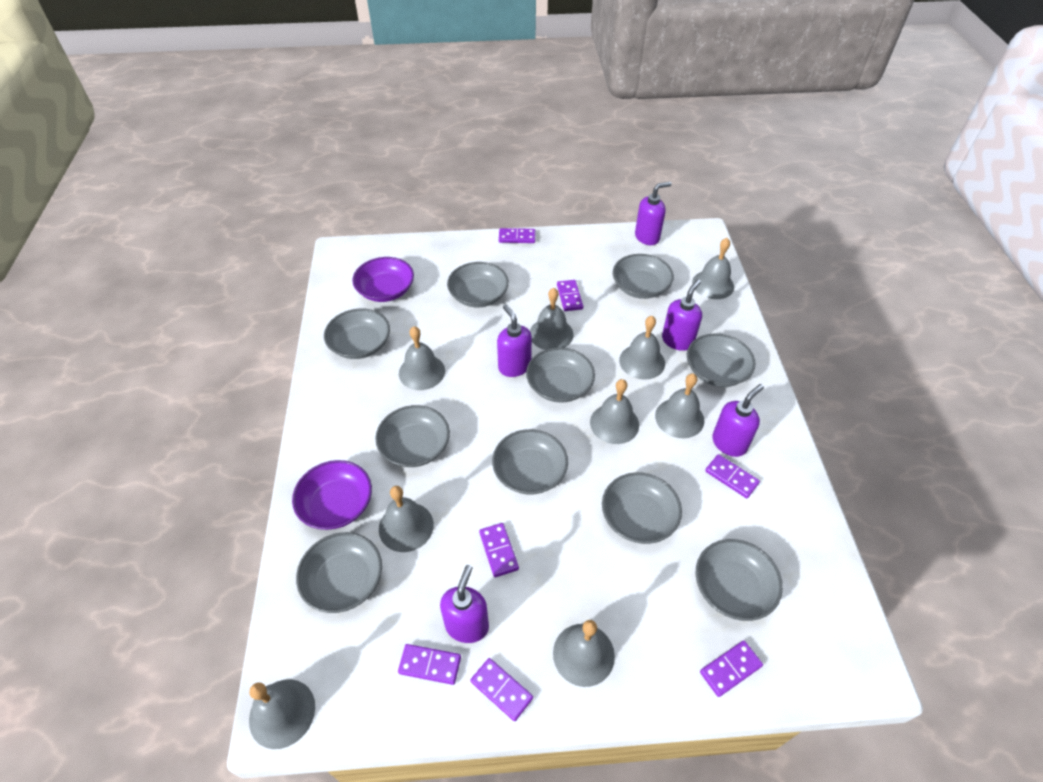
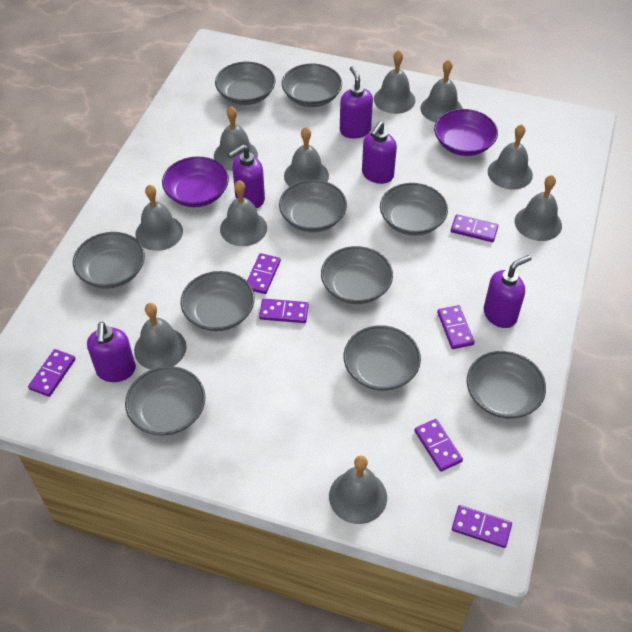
grey bell: [249,679,315,749] [379,486,434,552] [399,326,445,390] [530,288,573,350] [553,620,615,687] [590,379,639,444] [619,316,665,380] [655,374,704,438] [692,238,734,299] = 9 -> [134,303,186,370] [135,184,183,251] [214,106,258,171] [220,180,267,246] [284,127,329,187] [329,455,387,524] [374,50,416,114] [420,60,463,123] [488,124,533,190] [515,175,562,241] = 10

